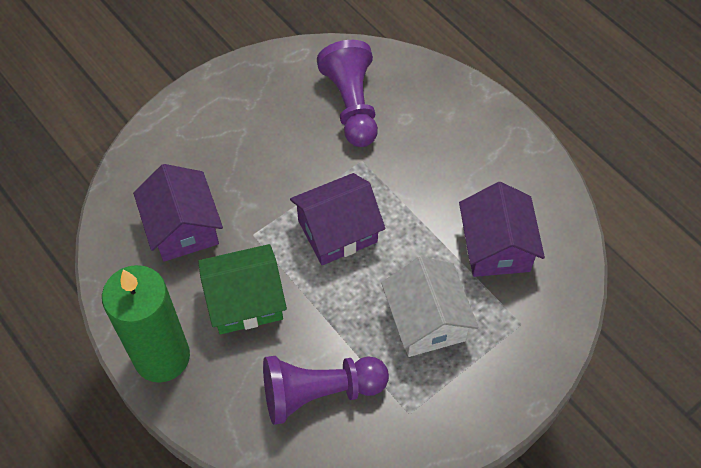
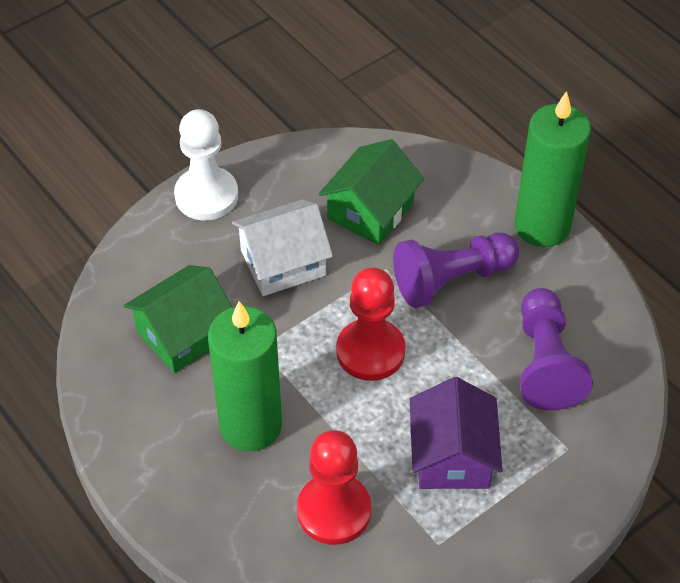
green candle: [102,265,190,383] = 1 -> [208,301,282,451] [514,91,591,247] = 2
green house: [198,244,287,334] = 1 -> [124,265,233,373] [319,139,424,245] = 2
purple house: [133,164,223,262] [290,173,385,265] [459,182,545,277] = 3 -> [410,377,503,489] = 1
red pawn: none = 0 -> [297,430,371,545] [336,268,405,381] = 2
white pawn: none = 0 -> [174,109,238,220] = 1

